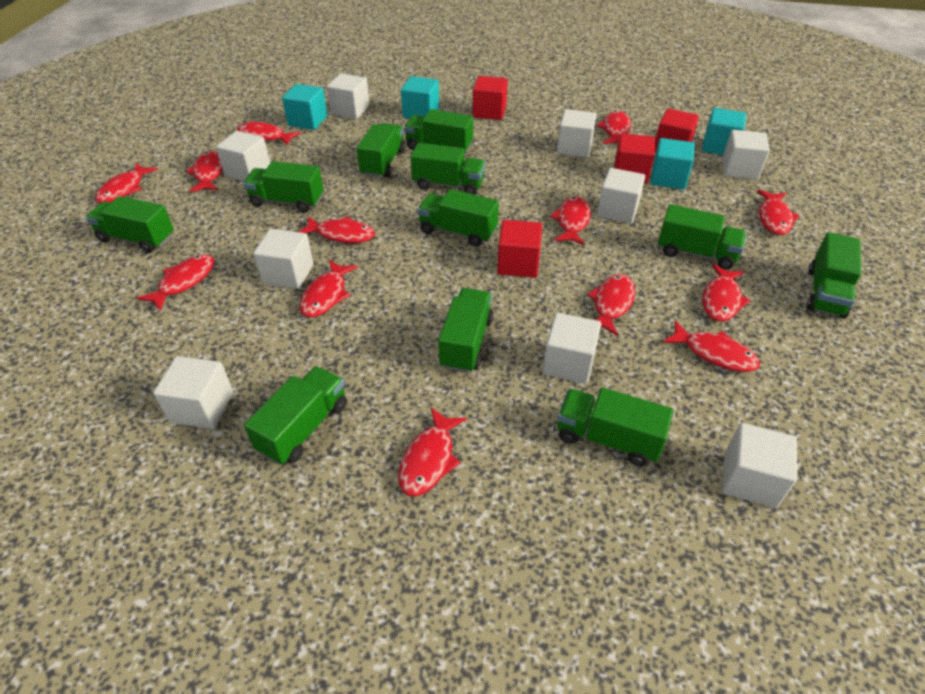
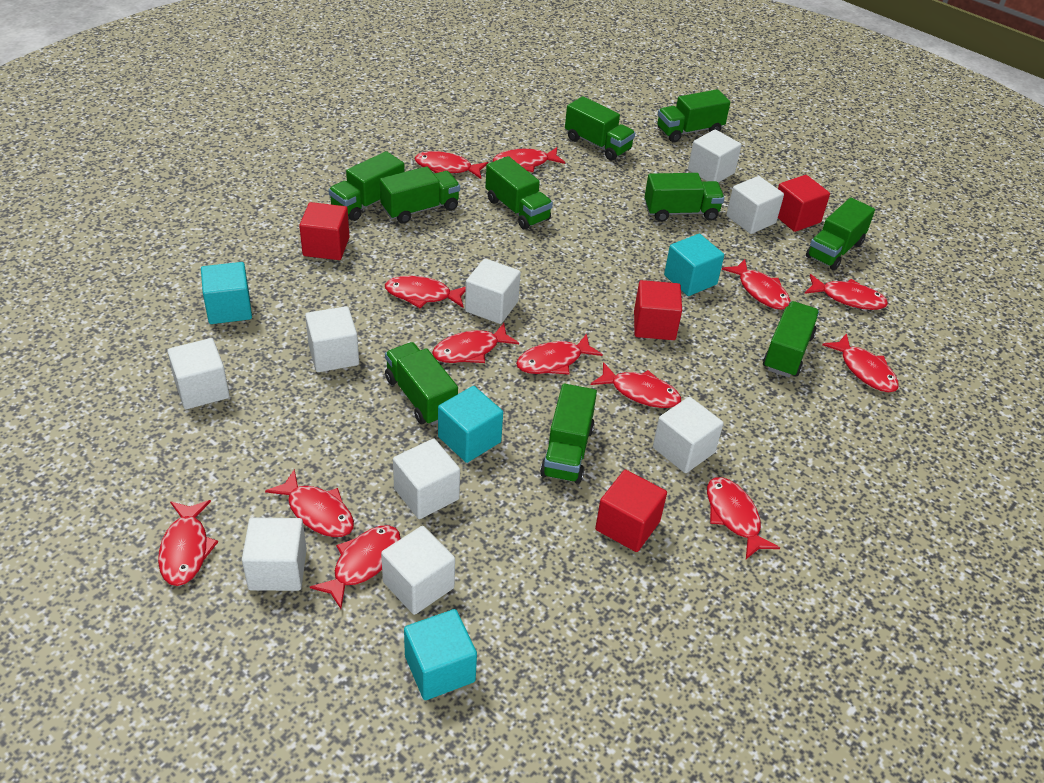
green truck: [86,196,174,253] [243,161,324,212] [244,366,347,465] [356,123,406,178] [404,109,473,153] [411,143,485,195] [417,189,499,247] [438,288,494,373] [557,388,673,466] [658,204,746,270] [807,232,861,319] = 11 -> [328,151,405,221] [380,166,460,224] [385,342,458,425] [486,156,553,230] [540,384,597,484] [565,96,635,161] [645,173,724,222] [657,89,730,142] [763,301,819,377] [806,198,875,270] = 10

